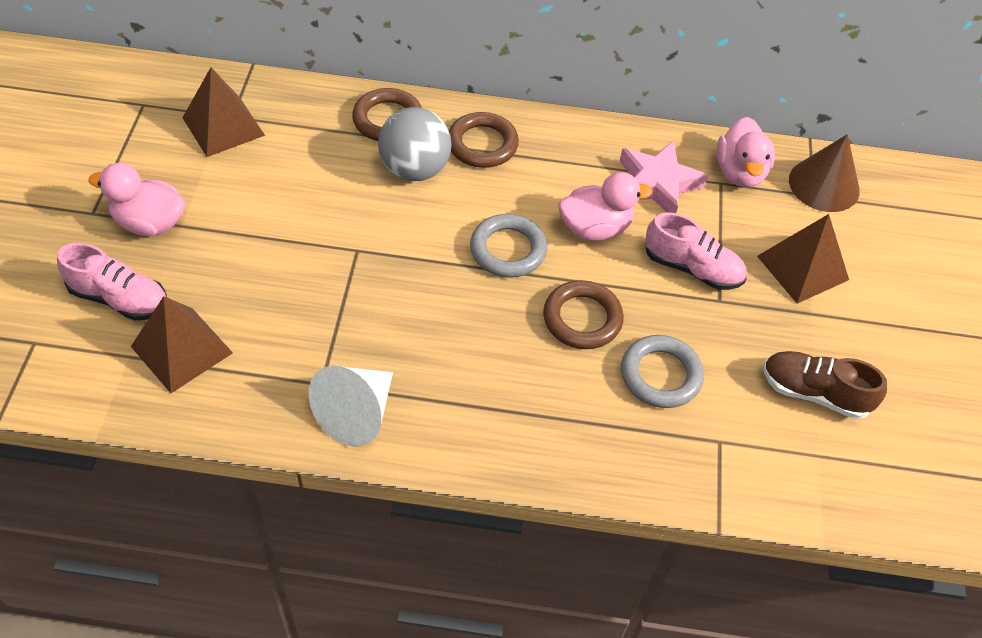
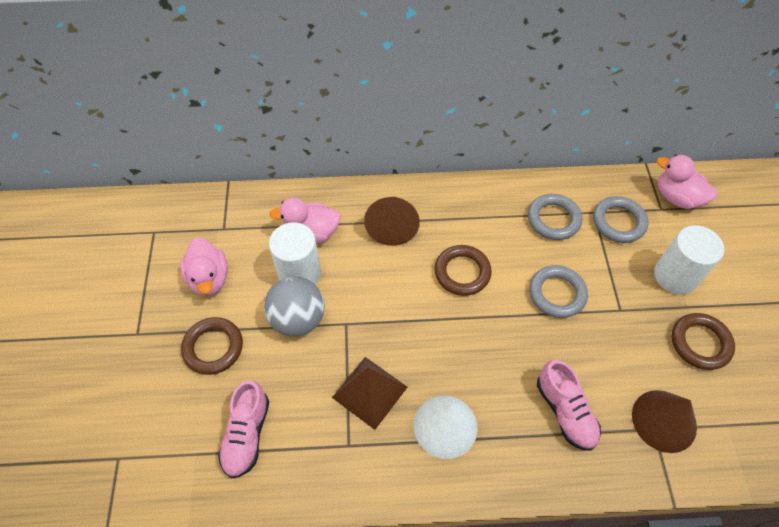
brown cone: [789,134,860,212] = 1 -> [364,196,420,246] [632,390,697,453] = 2
brown pyramid: [131,296,233,393] [182,67,265,157] [757,214,849,304] = 3 -> [332,357,408,430] = 1
brown shoe: [763,351,887,419] = 1 -> none = 0
grey ring: [470,214,547,278] [621,335,704,408] = 2 -> [528,194,582,240] [529,265,588,318] [593,196,648,243] = 3
pink star: [620,140,708,213] = 1 -> none = 0
white cylinder: none = 0 -> [269,222,321,284] [654,225,724,294] = 2

